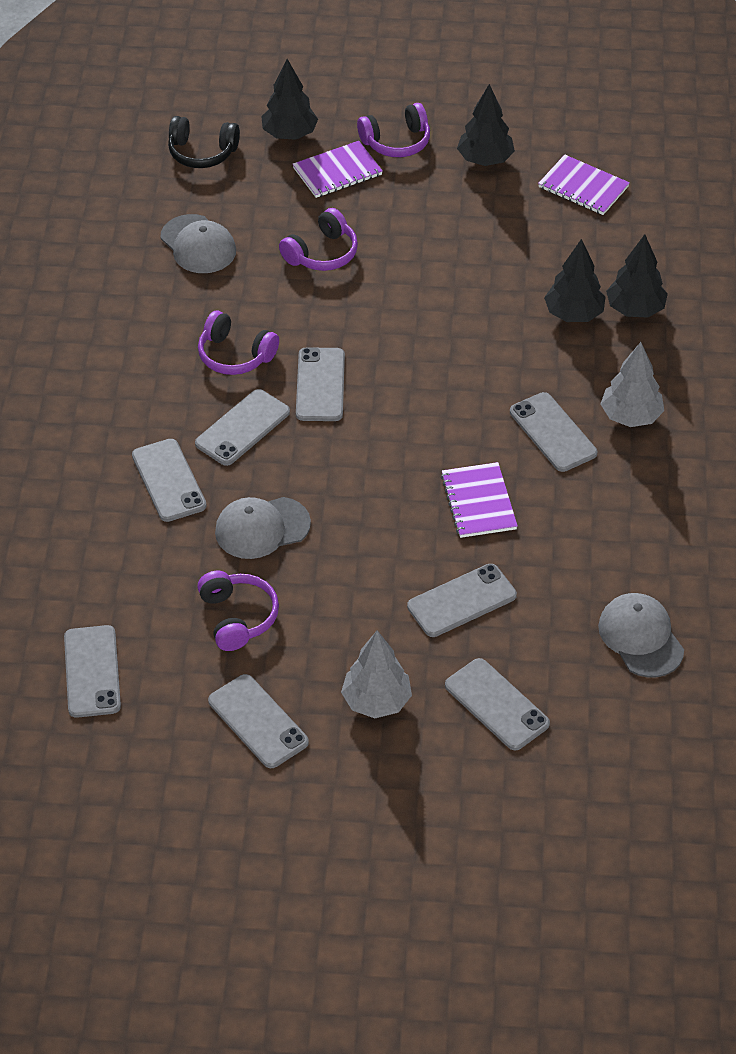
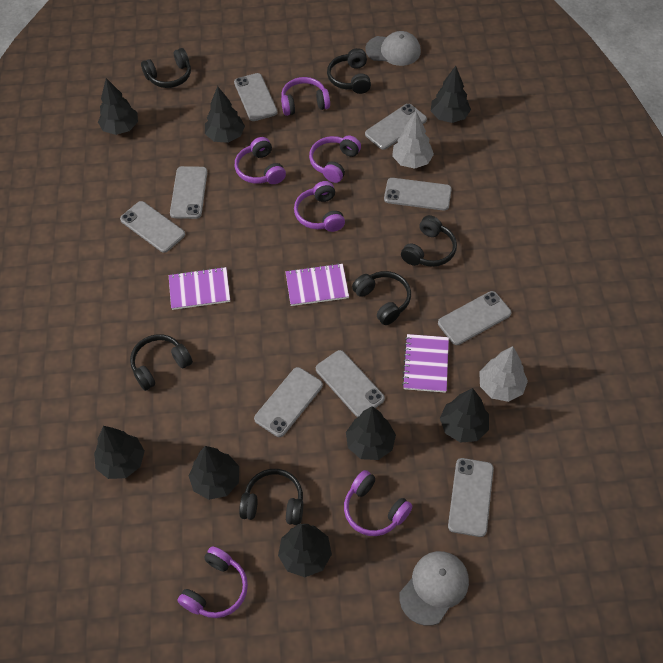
black headphones: [168,116,240,168] = 1 -> [130,334,193,391] [141,48,191,88] [239,469,303,525] [327,48,371,94] [352,271,411,325] [401,215,457,267] = 6
black tree: [261,59,318,140] [457,84,515,166] [544,239,605,322] [606,234,668,318] = 4 -> [94,426,145,479] [98,78,138,135] [189,446,239,500] [205,86,245,143] [278,524,332,577] [346,406,396,460] [431,66,471,123] [440,388,489,443] = 8
grey cap: [160,214,236,273] [215,497,311,559] [598,593,684,677] = 3 -> [365,31,421,66] [399,551,469,626] = 2
grey phone: [64,625,121,718] [132,439,207,522] [195,389,290,466] [208,674,309,768] [296,347,345,421] [407,564,517,637] [445,658,550,751] [510,392,597,472] = 8 -> [120,201,185,253] [170,166,207,219] [234,73,278,121] [254,367,323,437] [316,350,385,417] [365,104,427,150] [384,178,452,211] [438,291,511,345] [448,458,494,537] = 9
purple headphones: [197,571,279,651] [198,311,279,375] [279,208,358,271] [357,103,430,157] = 4 -> [177,546,248,618] [235,137,286,184] [281,77,330,116] [294,181,345,232] [309,136,361,183] [344,470,413,536] = 6

